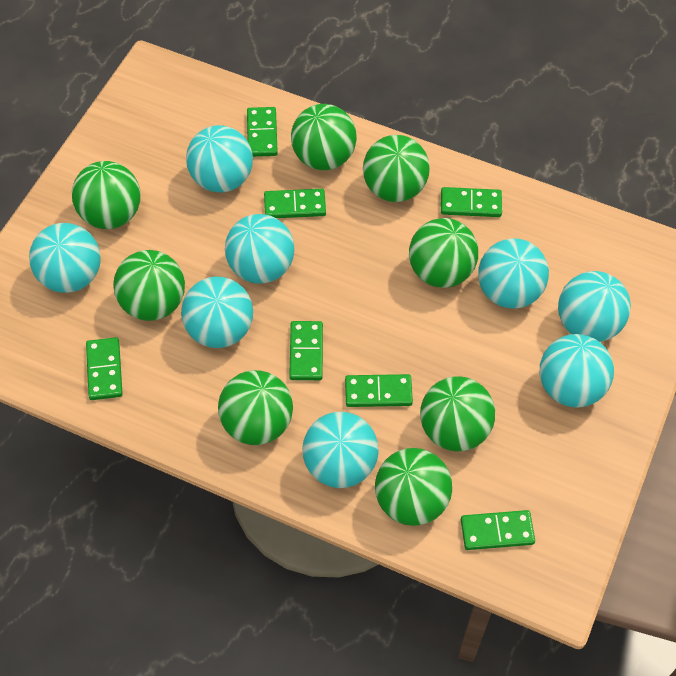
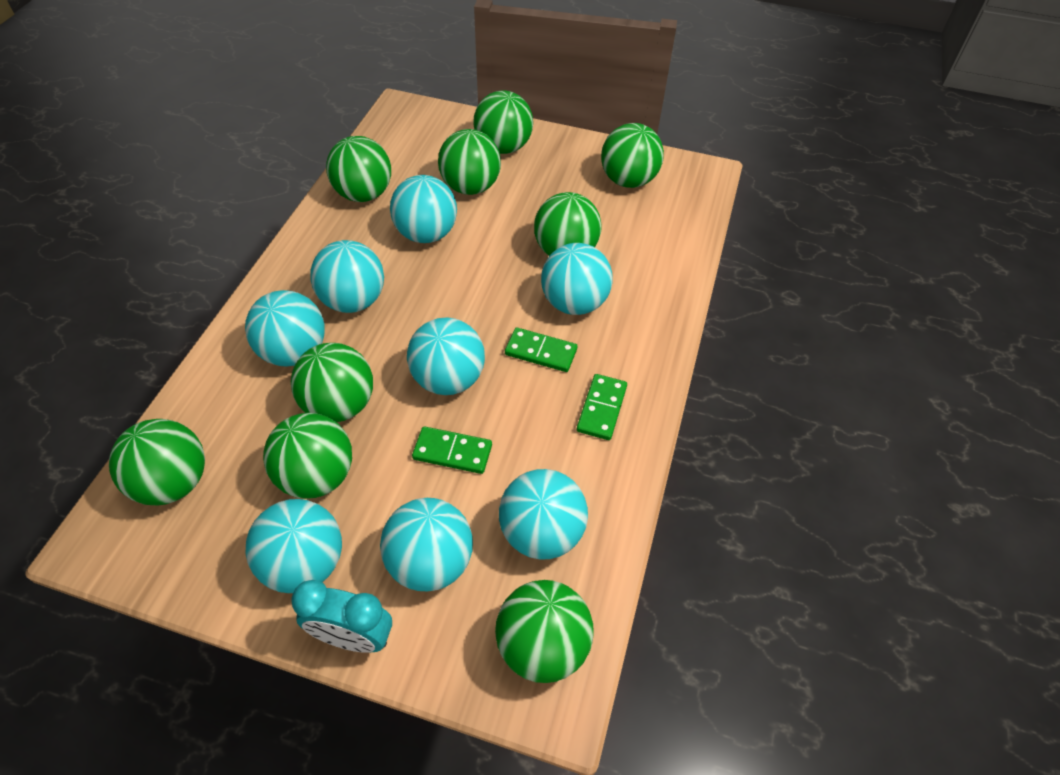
green ball: [72,161,141,229] [113,250,185,321] [218,370,293,445] [291,104,357,170] [363,135,430,202] [375,448,452,526] [409,218,478,288] [420,376,495,451] = 8 -> [109,419,205,505] [263,413,352,499] [291,343,373,422] [326,136,391,202] [438,129,501,195] [474,90,533,154] [495,580,594,683] [534,192,602,256] [601,123,664,188] = 9
green domino: [86,337,123,400] [247,107,278,157] [264,189,326,218] [289,321,323,380] [345,374,413,407] [441,187,502,217] [461,510,535,550] = 7 -> [412,426,492,474] [505,327,577,372] [577,374,627,440] = 3
turquoise clock: none = 0 -> [291,580,392,653] = 1

